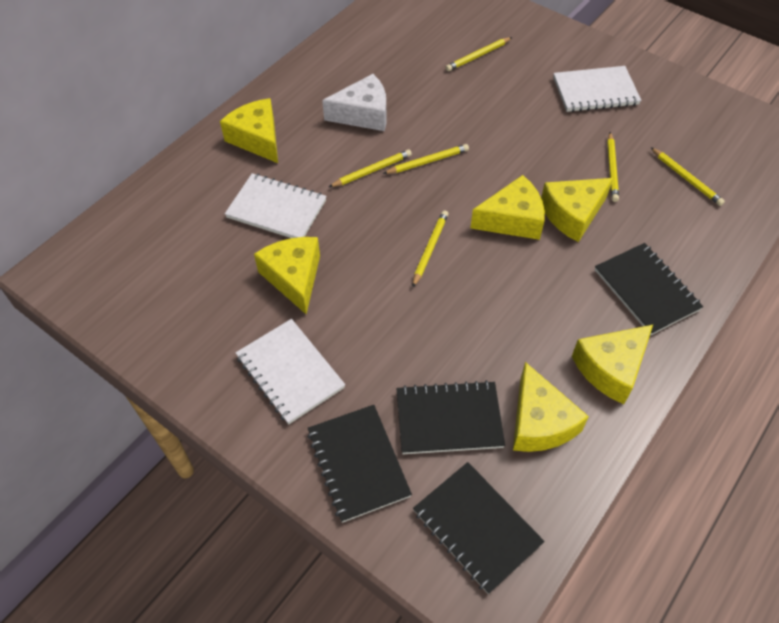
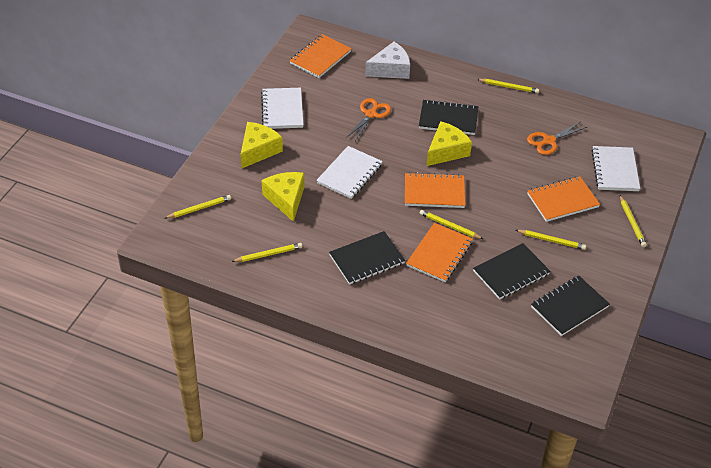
orange notebook: none = 0 -> [289,34,352,78] [405,172,465,208] [406,223,473,282] [527,176,600,222] = 4
orange scissors: none = 0 -> [346,98,391,141] [527,122,587,155] = 2
yellow cheese: [220,98,278,163] [254,237,320,314] [471,175,545,240] [513,362,589,452] [541,178,613,242] [572,325,653,404] = 6 -> [241,122,283,168] [262,172,305,222] [427,121,472,166] = 3

